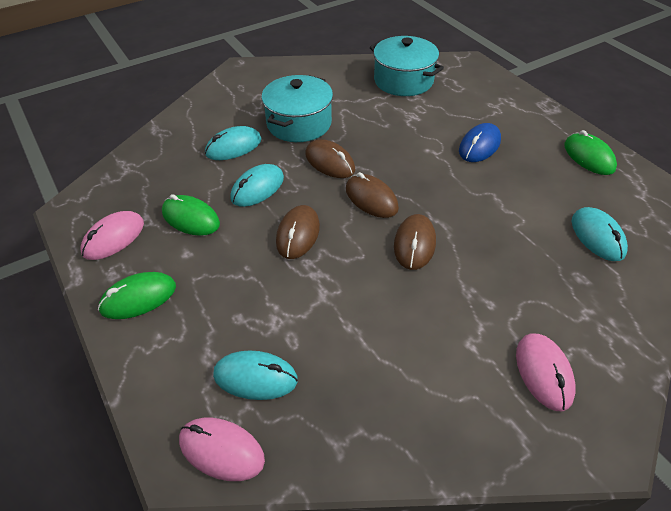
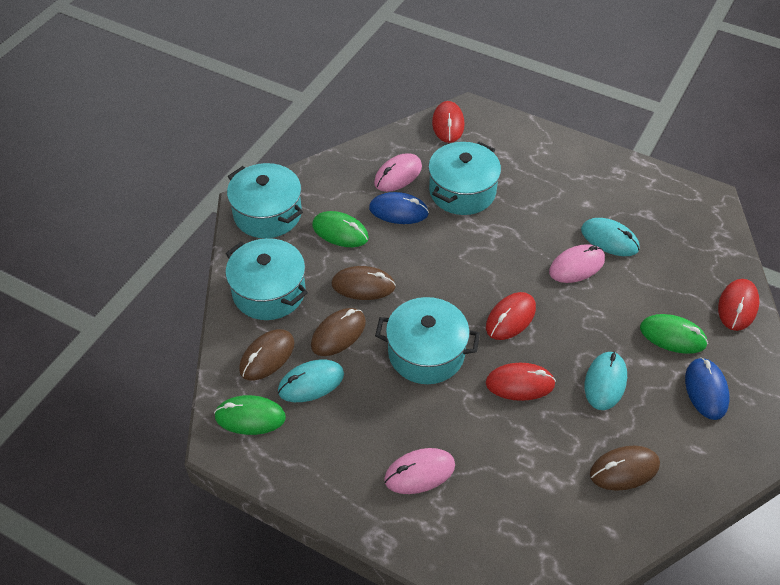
blue mouse: [459,123,501,162] = 1 -> [369,192,429,224] [685,357,730,420] = 2
red mouse: none = 0 -> [432,101,464,143] [486,292,536,340] [486,363,556,401] [718,279,759,331] = 4
turquoise mouse: [205,126,262,160] [213,350,298,400] [230,164,284,207] [572,207,628,261] = 4 -> [278,359,344,402] [581,218,639,256] [585,351,627,410] = 3
turquoise pot: [261,75,333,142] [370,36,444,96] = 2 -> [225,238,308,320] [227,163,303,238] [375,297,480,384] [428,142,501,215] = 4

